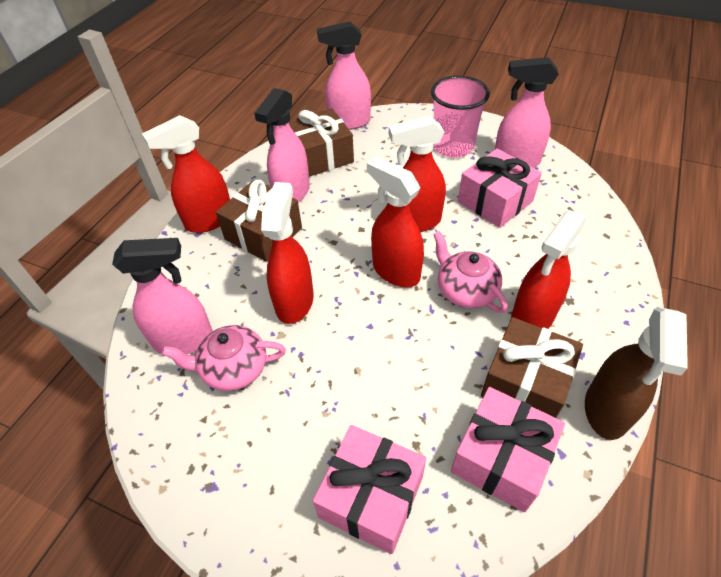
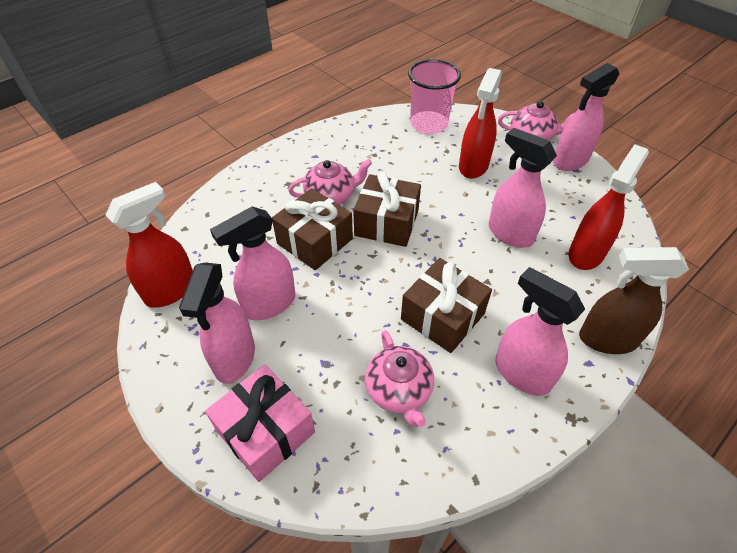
pink gift: [313,425,426,554] [451,387,565,512] [458,149,542,228] = 3 -> [205,365,315,482] = 1
pink spray bottle: [112,238,213,354] [254,88,310,203] [317,21,371,130] [495,57,559,168] = 4 -> [179,262,255,384] [210,206,295,320] [488,128,557,248] [495,267,585,396] [553,63,619,171] = 5
pink teapot: [162,325,286,391] [433,231,508,313] = 2 -> [288,159,372,205] [365,330,434,427] [498,101,574,140] = 3
red spray bottle: [142,115,230,233] [261,182,314,324] [367,157,424,287] [389,116,446,232] [511,210,587,329] = 5 -> [106,182,193,308] [459,68,502,179] [569,144,649,270] = 3

